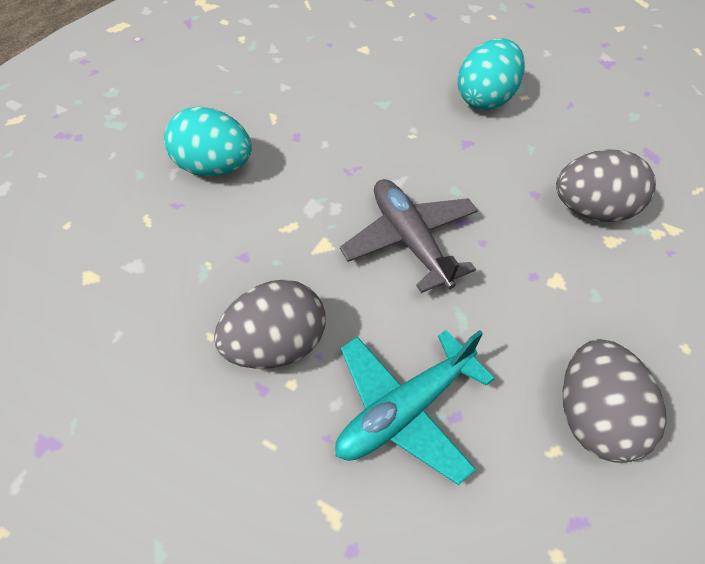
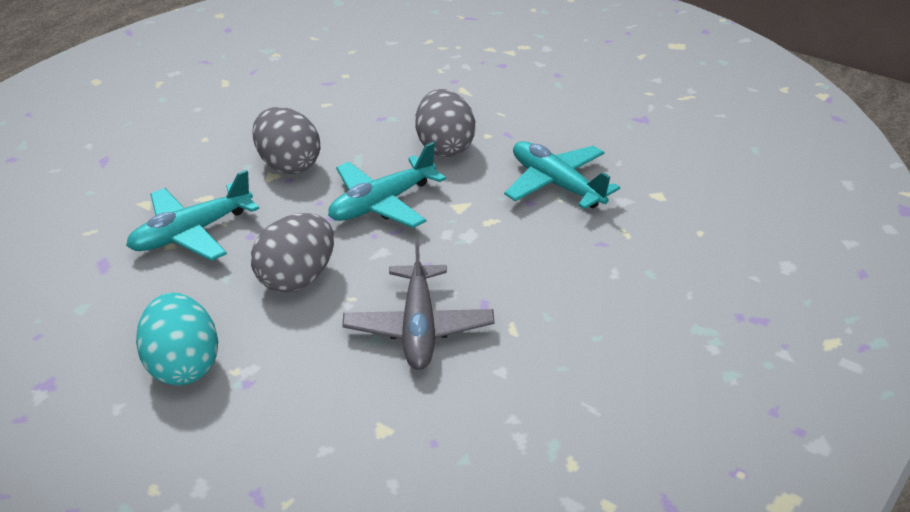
turquoise egg: [164,107,252,176] [458,38,525,110] = 2 -> [136,293,218,385] = 1
turquoise plane: [335,330,495,485] = 1 -> [126,170,259,261] [328,142,446,228] [504,141,620,209] = 3

